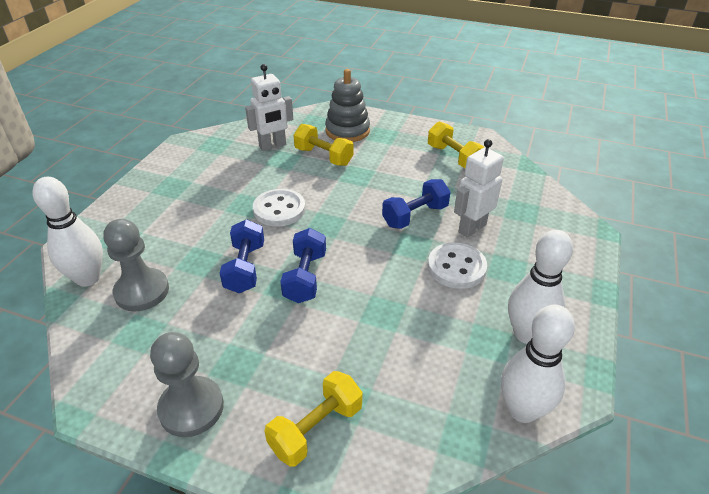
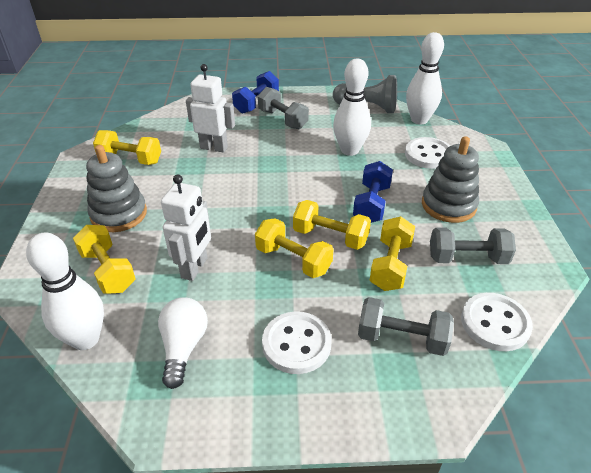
blue dumbbell: [220,219,264,293] [280,228,326,303] [382,179,451,229] = 3 -> [232,71,279,114] [353,161,393,223] = 2
grey dumbbell: none = 0 -> [258,87,309,129] [358,297,454,356] [430,227,516,264] = 3
grey pawn: [103,219,169,311] [150,332,224,437] = 2 -> [333,75,397,113] = 1
grey stacking toy: [325,69,370,142] = 1 -> [86,145,147,232] [422,136,479,223] = 2
white button: [253,189,305,227] [428,242,487,289] = 2 -> [262,311,331,374] [405,137,450,169] [461,293,533,351] = 3
white light bulb: none = 0 -> [158,297,208,389] = 1
yellow dumbbell: [265,371,362,467] [293,124,354,166] [428,121,484,168] = 3 -> [73,225,136,294] [93,130,161,165] [255,218,334,278] [293,200,371,250] [369,216,415,291] = 5

